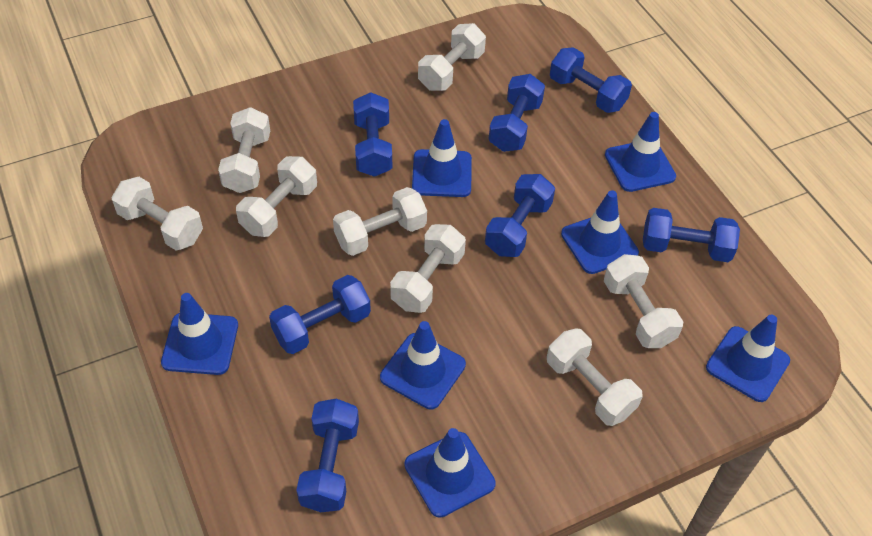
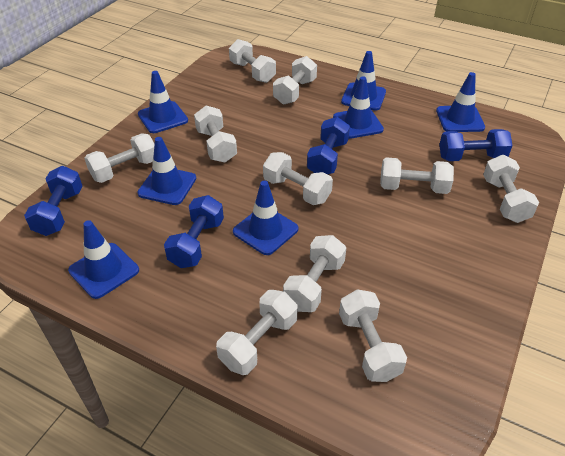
blue dumbbell: [269,275,371,354] [296,398,359,512] [353,92,392,177] [485,174,555,257] [488,74,545,152] [550,47,632,113] [643,208,740,262] = 7 -> [24,166,83,236] [164,195,224,268] [307,117,350,174] [439,129,513,161] = 4
white dumbbell: [111,177,203,250] [218,107,270,193] [236,156,317,237] [333,187,427,256] [390,224,466,313] [418,23,486,91] [547,328,643,426] [604,254,683,348] = 8 -> [84,134,154,183] [194,105,237,163] [216,290,298,375] [229,39,276,83] [263,152,333,205] [273,56,317,104] [283,235,346,312] [339,289,407,382] [380,157,454,194] [483,155,539,223] = 10

